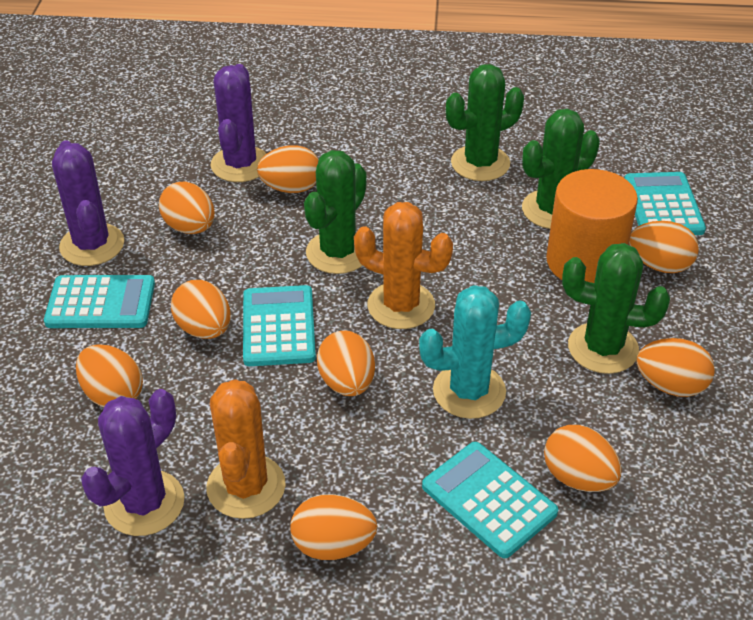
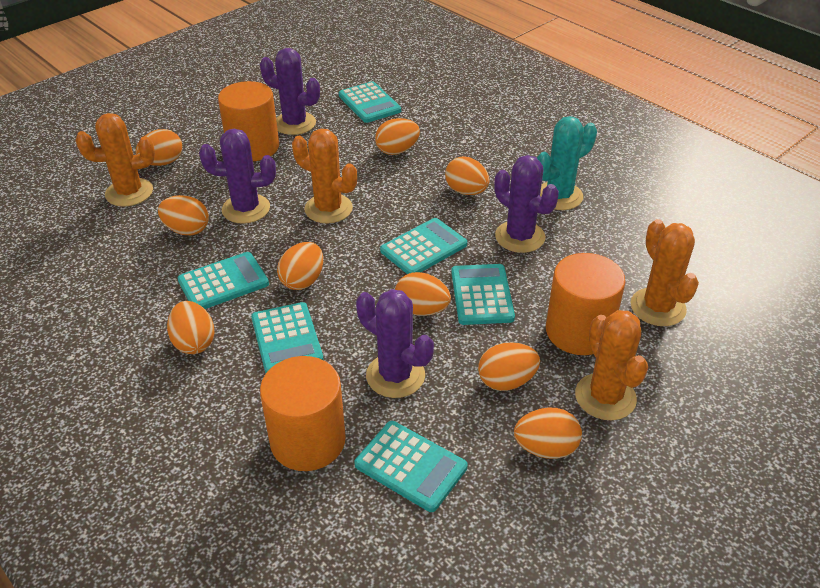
green cactus: [304,150,367,274] [446,64,524,181] [522,109,600,229] [562,243,670,374] = 4 -> none = 0
orange cactus: [206,379,286,519] [354,202,453,329] = 2 -> [76,113,155,207] [292,129,357,223] [575,310,648,420] [630,219,699,326] = 4
orange cylinder: [546,169,638,283] = 1 -> [218,81,279,161] [260,356,346,471] [546,253,626,355] = 3
purple cactus: [52,140,124,266] [81,389,184,536] [211,64,267,182] = 3 -> [199,129,276,224] [260,48,320,135] [356,289,434,398] [494,155,559,253] = 4
turquoise calculator: [44,275,155,328] [243,285,316,366] [422,442,558,558] [625,172,706,235] = 4 -> [178,252,269,309] [251,302,324,373] [339,81,401,123] [354,421,468,512] [380,218,467,274] [451,264,515,325] = 6

